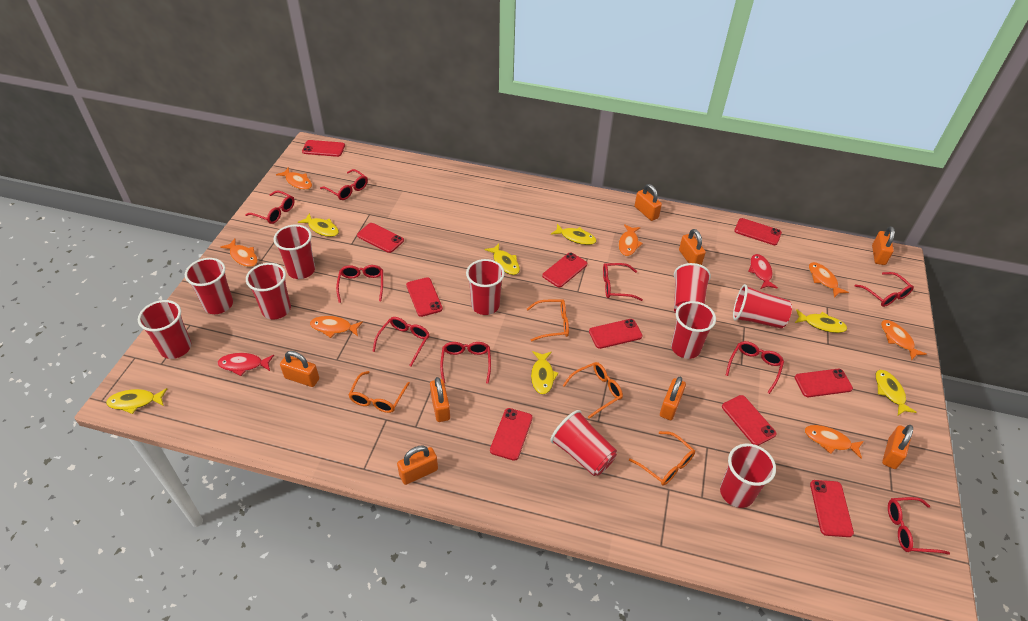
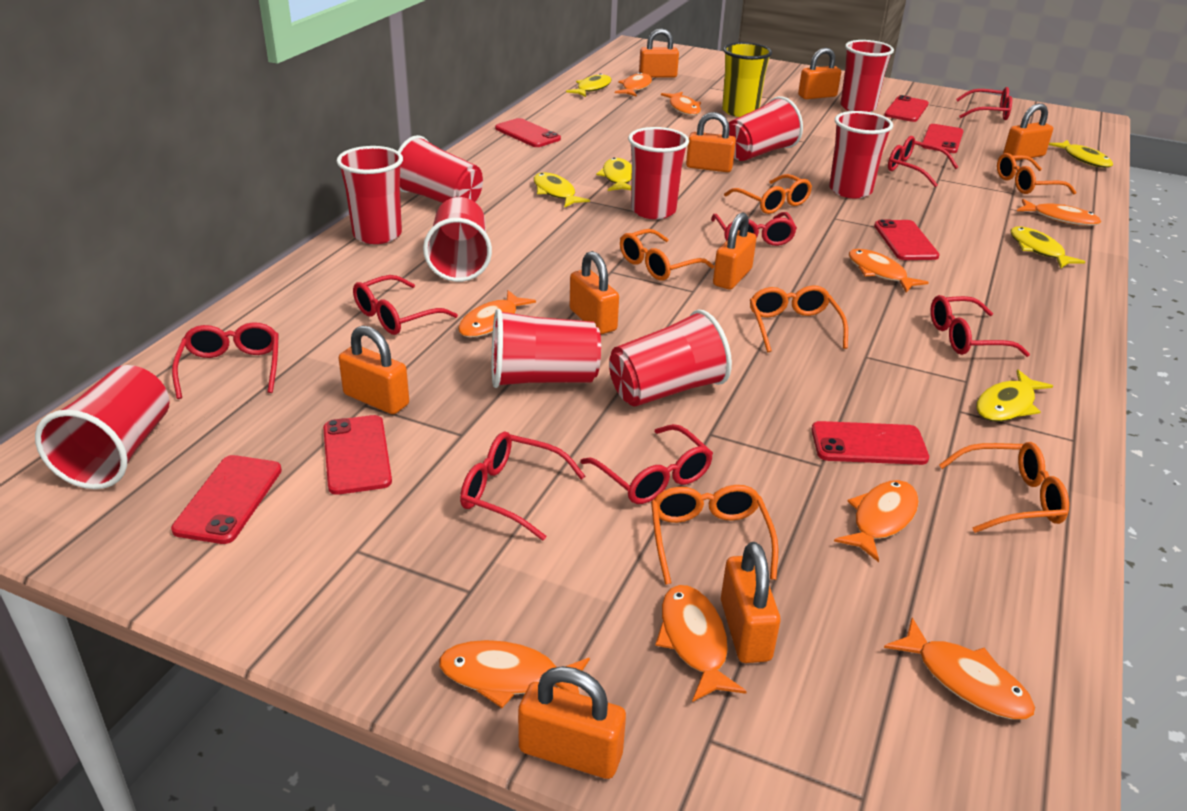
orange fish: [220,239,258,267] [276,167,312,190] [310,316,363,338] [618,224,643,256] [804,425,864,459] [809,262,849,298] [881,320,927,360] = 7 -> [439,640,590,708] [458,290,536,338] [615,72,652,97] [655,585,747,702] [661,92,701,115] [834,480,919,562] [849,249,929,292] [884,618,1035,719] [1017,199,1101,226] = 9
orange glasses: [348,371,410,413] [527,299,569,342] [563,362,623,419] [629,431,695,486] = 4 -> [620,229,714,281] [651,485,779,585] [724,174,812,214] [750,285,848,352] [939,442,1069,533] [997,153,1076,194] = 6
orange padlock: [280,351,319,387] [397,446,438,485] [430,377,450,422] [635,184,662,221] [660,377,686,420] [679,229,706,265] [872,226,895,265] [882,425,913,469] = 8 -> [339,325,409,414] [518,666,626,779] [570,251,619,334] [639,28,679,78] [686,112,736,172] [713,212,756,290] [721,542,781,663] [798,48,841,99] [1003,103,1053,161] = 9
red fish: [217,353,274,376] [748,254,778,289] = 2 -> none = 0
red glasses: [245,190,294,224] [320,169,368,200] [336,265,383,303] [372,317,430,367] [440,342,491,383] [603,263,643,301] [726,341,784,394] [854,272,914,307] [888,497,950,555] = 9 -> [172,322,279,399] [353,275,458,335] [460,432,585,541] [580,424,713,504] [711,212,797,246] [888,136,958,187] [931,295,1030,357] [956,87,1012,120] = 8
red phone: [302,140,345,157] [357,223,404,253] [406,277,443,317] [490,408,533,461] [542,252,587,287] [589,319,643,349] [722,395,777,446] [734,218,782,245] [795,369,853,397] [810,480,854,537] = 10 -> [171,455,282,544] [323,415,392,495] [495,118,561,147] [811,421,929,465] [874,219,940,260] [884,95,929,122] [921,124,964,153] = 7
yellow cup: none = 0 -> [722,42,772,117] = 1
yellow fish: [106,388,167,414] [298,213,339,237] [484,244,520,275] [531,351,559,394] [551,224,597,245] [795,309,847,333] [876,370,917,415] = 7 -> [534,172,590,208] [566,73,612,97] [596,158,632,191] [976,370,1053,422] [1010,227,1085,268] [1049,140,1113,168] = 6

